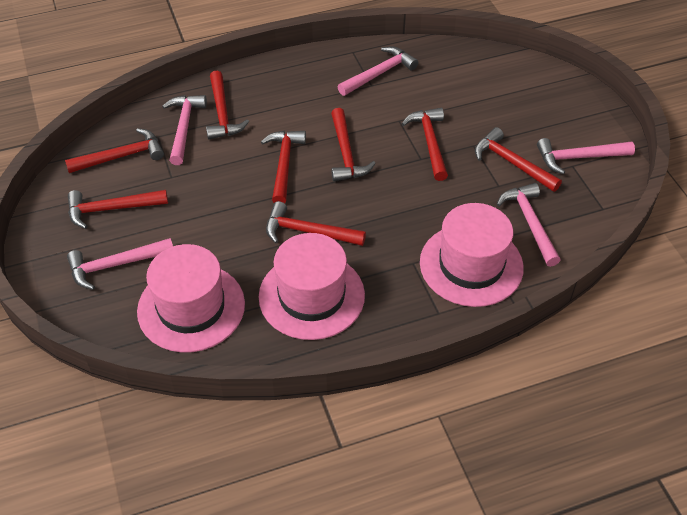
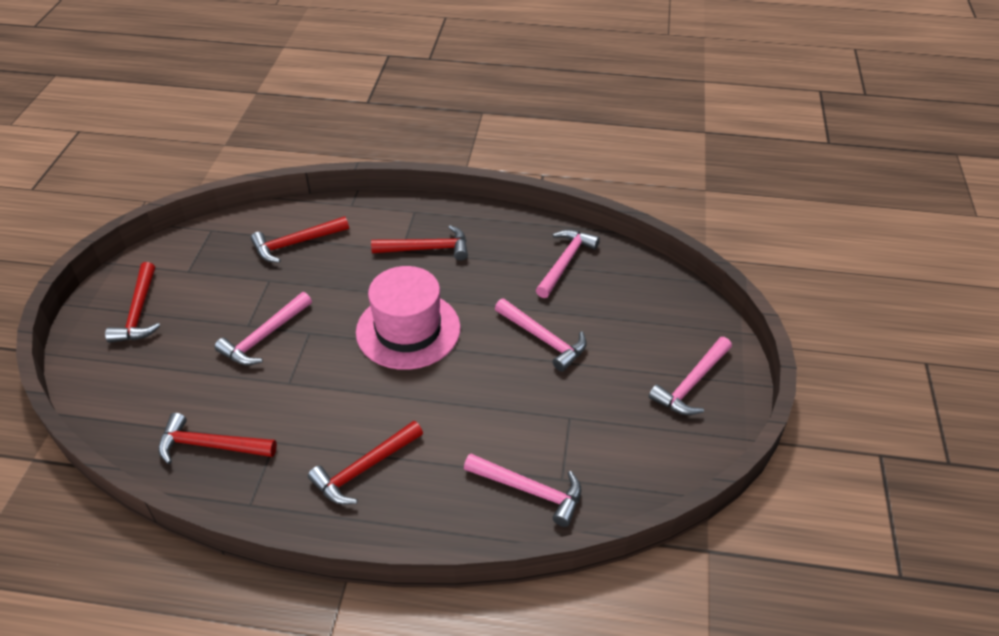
pink hat: [137,244,245,353] [259,233,365,340] [420,203,524,307] = 3 -> [356,266,460,370] = 1
red hammer: [65,128,164,173] [68,190,168,229] [206,71,249,140] [261,131,306,203] [266,201,366,246] [331,108,376,181] [402,108,448,181] [475,127,562,192] = 8 -> [105,262,160,343] [158,413,277,464] [251,216,349,263] [308,421,423,505] [371,225,468,260] = 5

